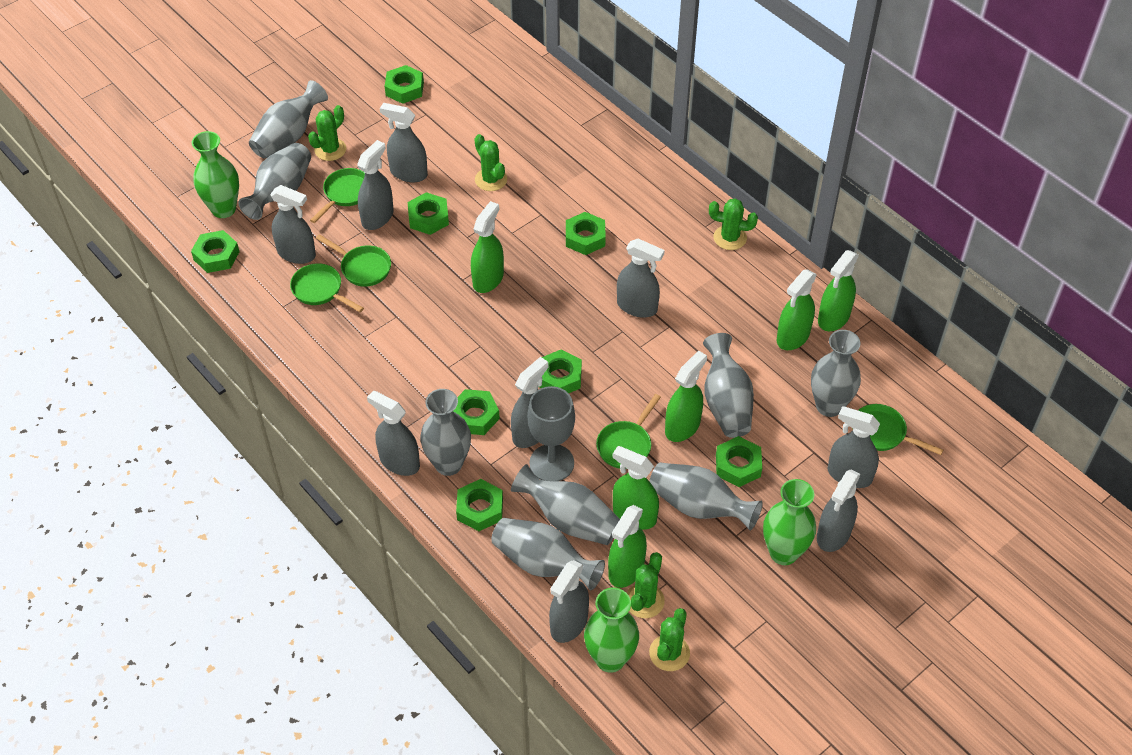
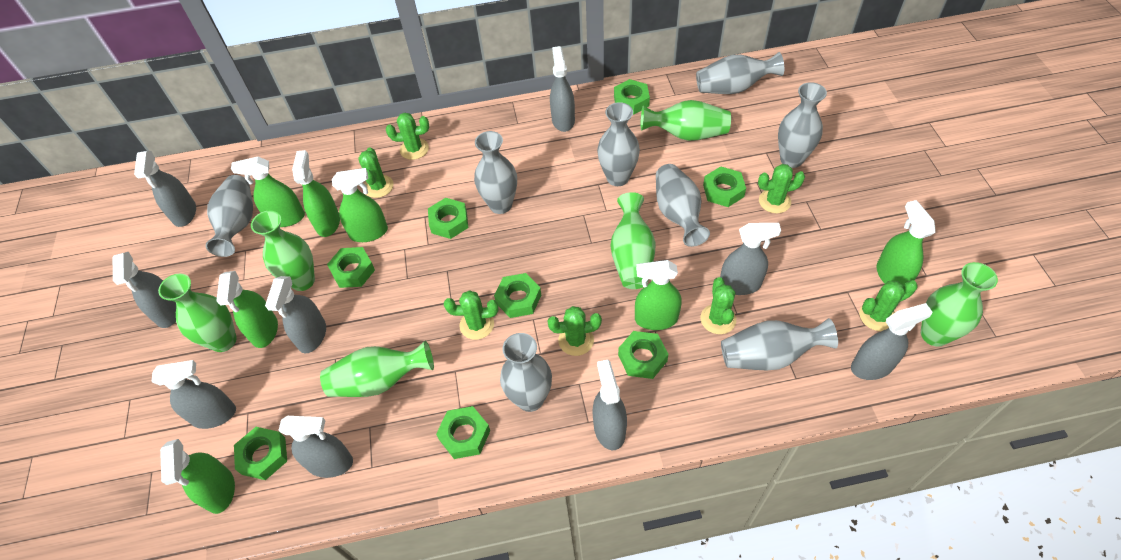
green cactus: [308,105,346,161] [474,134,507,191] [627,552,665,618] [649,608,690,671] [709,198,758,250] = 5 -> [358,147,393,198] [386,113,429,160] [444,290,498,340] [547,306,602,356] [700,277,736,334] [758,164,805,213] [859,280,917,331] = 7
green pan: [290,263,364,312] [310,168,365,223] [316,234,391,287] [596,394,661,469] [858,404,944,455] = 5 -> none = 0
green spray bottle: [471,201,504,293] [608,505,647,588] [613,446,659,530] [665,350,707,442] [777,269,817,350] [818,250,859,331] = 6 -> [160,439,235,514] [217,271,278,348] [231,157,305,227] [292,150,340,237] [332,168,388,242] [635,260,682,330] [876,200,936,286] = 7
green vase: [192,131,239,218] [584,588,639,673] [763,479,816,565] = 3 -> [158,274,237,352] [251,211,315,291] [320,341,434,397] [611,192,656,289] [641,100,731,141] [921,262,998,347] = 6
grey goblet: [527,386,575,481] = 1 -> none = 0

